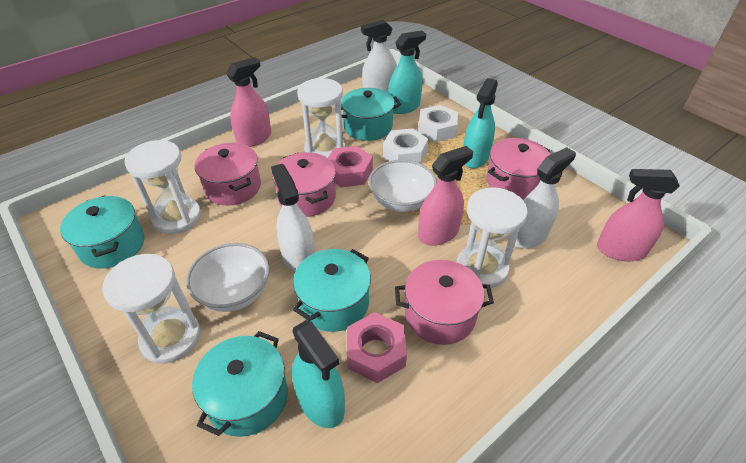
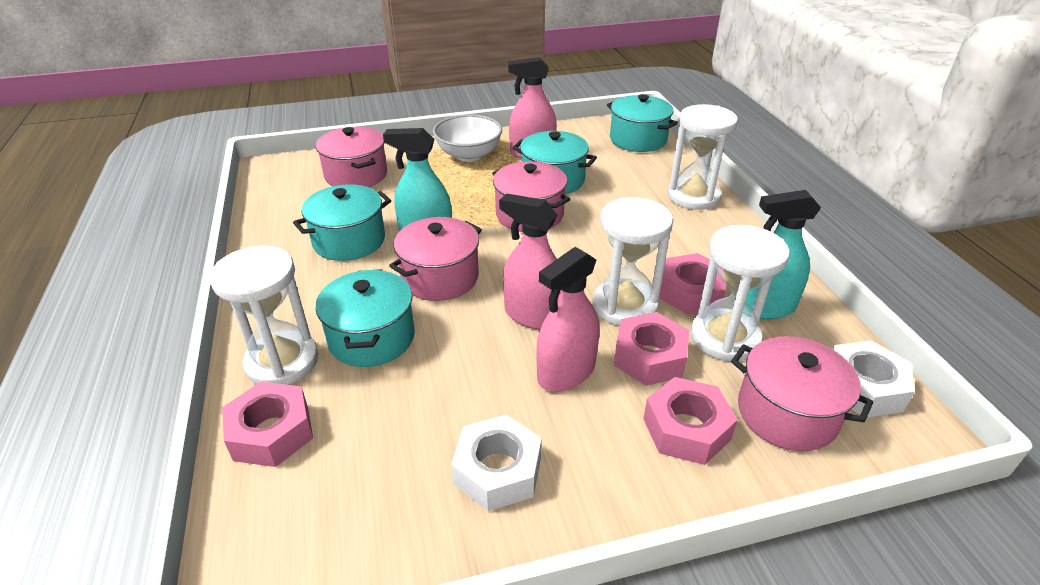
pink nut: [328,146,373,187] [347,312,407,383] = 2 -> [222,382,313,467] [614,312,689,386] [643,377,738,465] [659,253,726,315] = 4
turquoise spray bottle: [292,320,345,428] [388,30,426,114] [463,78,498,168] = 3 -> [383,128,452,231] [745,190,821,320] = 2
white bowl: [186,243,269,312] [369,160,437,212] = 2 -> [433,114,502,162] = 1
white spray bottle: [271,164,315,272] [361,20,397,92] [515,147,576,249] = 3 -> none = 0

